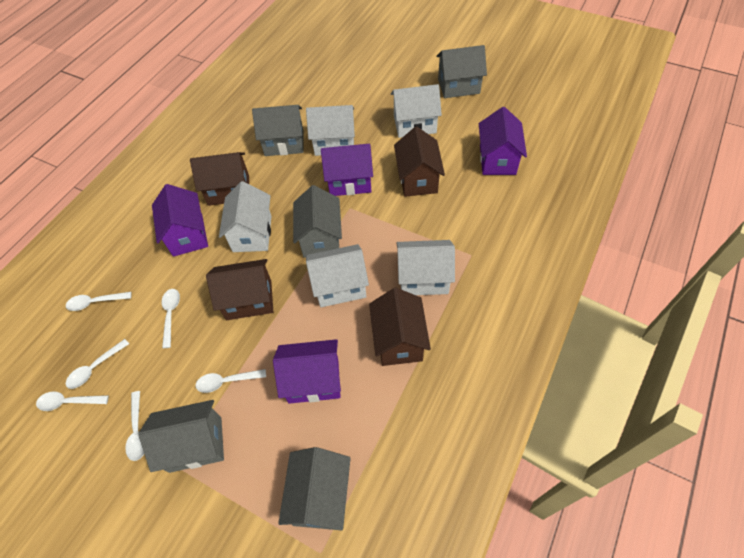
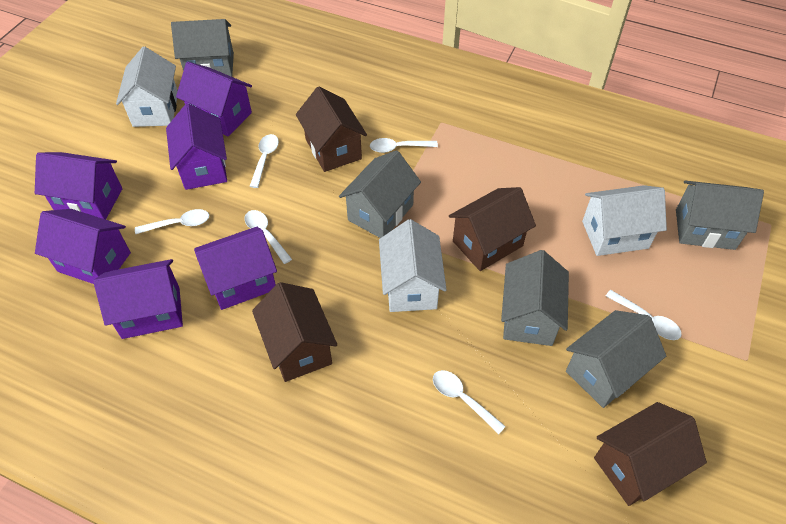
purple house: [152,184,208,257] [273,339,341,404] [321,144,373,196] [479,107,527,175] = 4 -> [35,152,122,220] [35,209,131,284] [93,259,183,339] [166,103,227,190] [176,62,252,136] [194,227,277,310] = 6
white house: [219,181,272,252] [306,105,355,156] [306,244,369,307] [391,84,442,138] [397,240,455,295] = 5 -> [116,46,178,127] [379,219,447,312] [582,185,667,256] = 3

